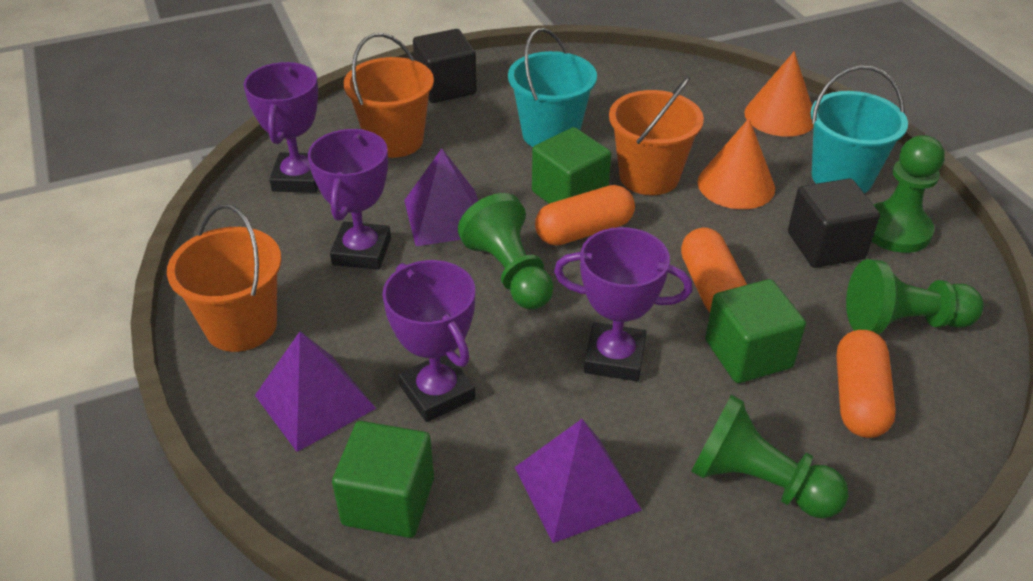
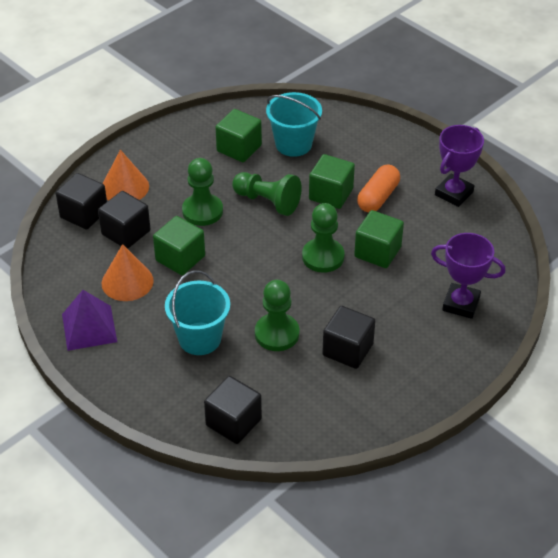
black cube: [413,29,477,103] [788,179,880,268] = 2 -> [56,173,107,230] [98,191,151,249] [204,376,262,444] [322,306,375,369] = 4
green cube: [332,421,434,538] [532,127,611,204] [705,279,806,383] = 3 -> [153,216,205,275] [215,109,262,162] [309,154,355,209] [354,210,404,268] = 4
orange bucket: [167,204,282,352] [343,33,434,158] [609,76,704,195] = 3 -> none = 0
orange capsule: [535,185,635,246] [681,228,747,312] [836,330,896,438] = 3 -> [357,165,400,212] = 1
purple pyramid: [255,331,377,452] [404,148,478,246] [515,419,642,543] = 3 -> [62,290,117,351] = 1
purple trophy: [243,62,318,193] [308,129,391,270] [382,260,475,422] [554,227,692,381] = 4 -> [431,233,505,319] [435,125,484,207] = 2

